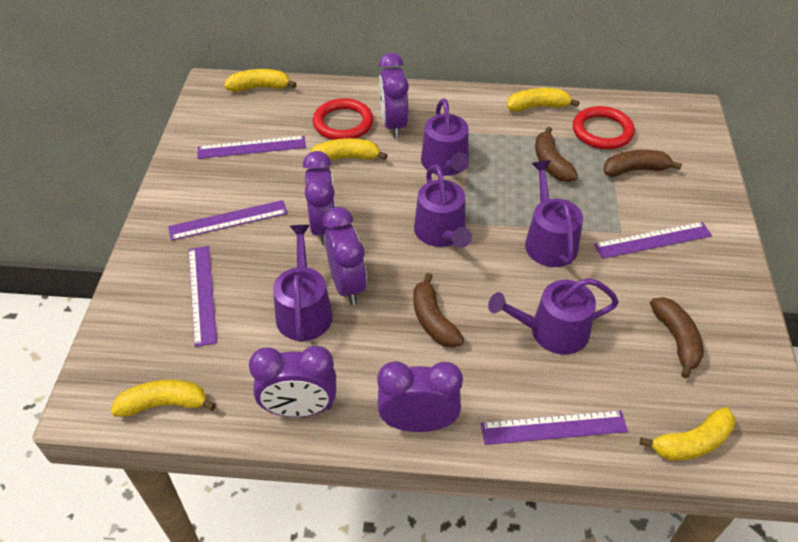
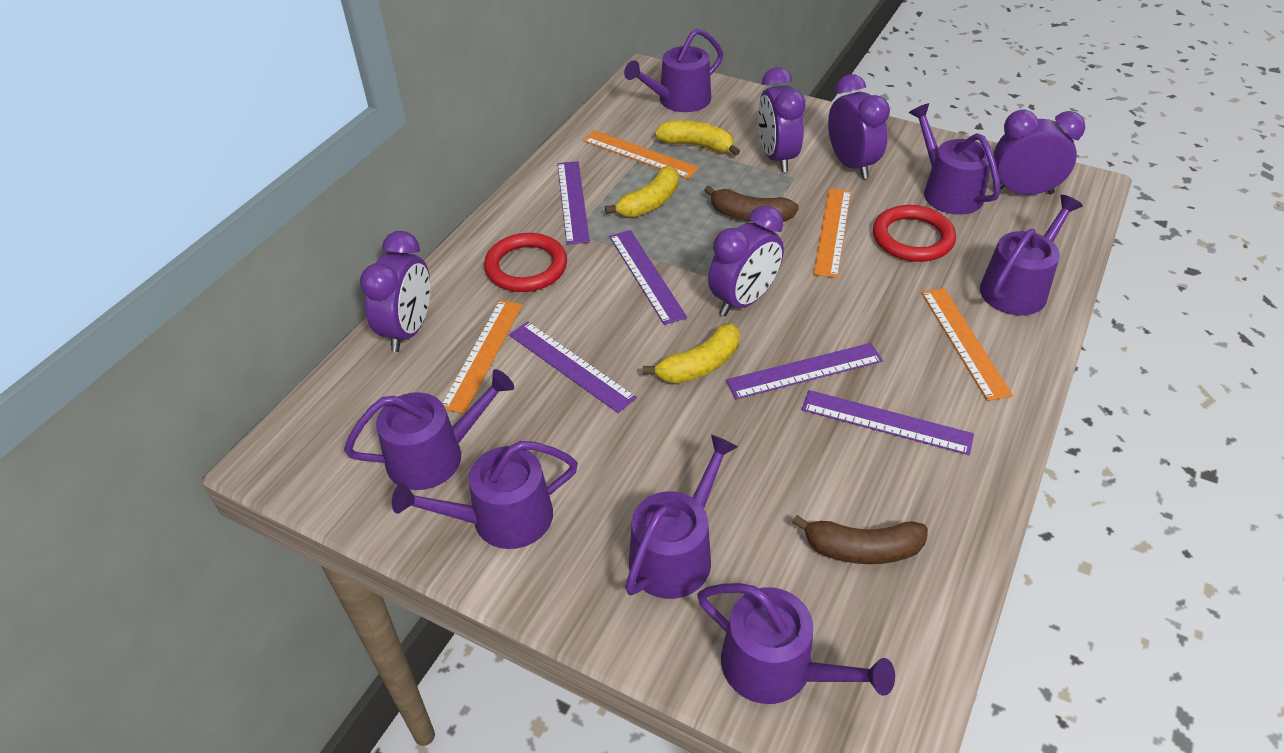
brown banana: [413,273,464,348] [535,127,578,182] [603,150,682,177] [650,297,704,378] = 4 -> [704,186,799,222] [792,515,928,564] = 2
orange ruler: none = 0 -> [442,300,523,414] [583,130,699,179] [813,188,851,278] [921,288,1013,401] = 4
purple watering can: [273,225,333,342] [414,164,472,248] [421,98,469,176] [488,278,619,355] [525,160,583,267] = 5 -> [344,369,514,490] [392,441,578,549] [624,28,723,112] [625,435,738,599] [697,583,895,704] [909,103,1001,215] [980,195,1083,315] = 7
yellow banana: [111,379,216,417] [224,69,296,92] [310,138,388,161] [507,88,580,112] [640,407,736,461] = 5 -> [605,166,679,217] [643,323,740,384] [654,120,740,156] = 3

